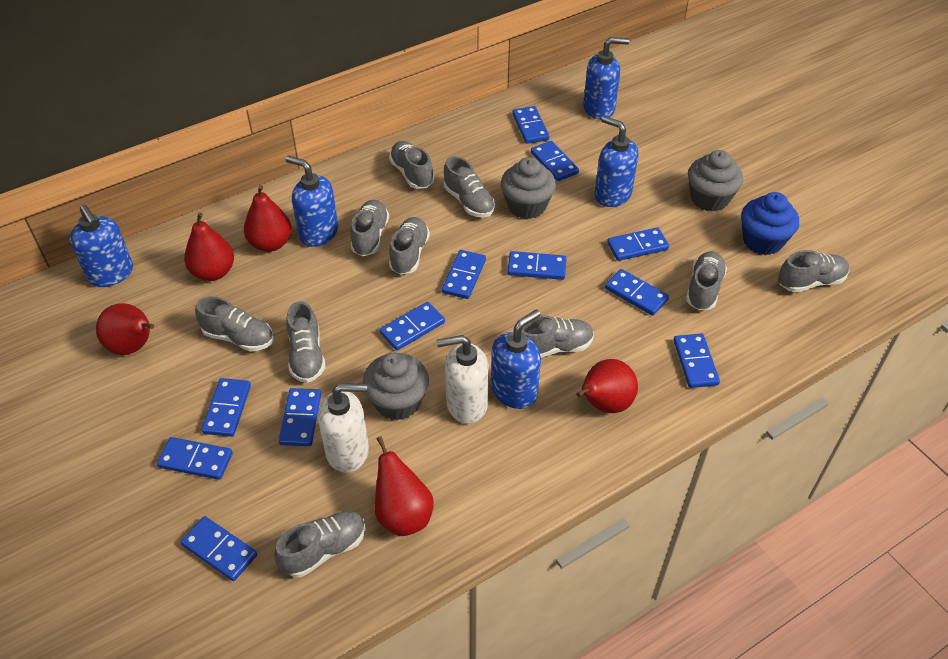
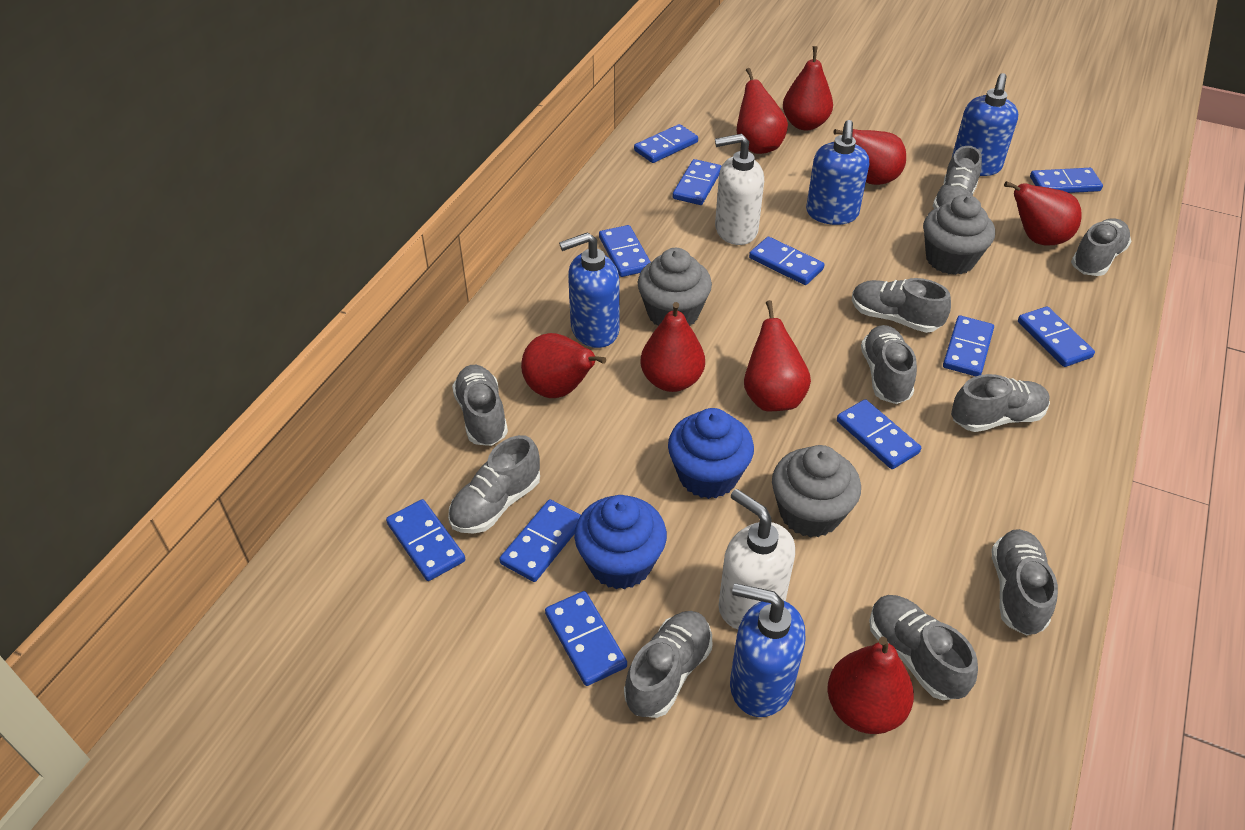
blue cupcake: [741,192,799,255] = 1 -> [574,495,667,589] [668,408,754,499] = 2
blue domino: [157,437,233,480] [180,516,257,581] [201,378,251,437] [278,388,321,446] [380,302,445,350] [442,250,486,299] [507,251,567,280] [512,106,549,144] [531,141,579,181] [605,269,669,316] [607,228,669,261] [674,333,720,388] = 12 -> [386,499,465,581] [499,500,581,582] [545,591,627,686] [599,225,650,277] [634,124,698,163] [673,159,722,205] [749,237,824,285] [837,399,921,469] [943,316,994,376] [1018,306,1095,367] [1030,168,1103,193] = 11
blue soap dispenser: [70,204,133,287] [285,156,338,247] [491,309,541,409] [583,37,629,120] [595,116,638,207] = 5 -> [559,232,620,348] [730,583,806,717] [806,120,869,225] [952,73,1018,176] = 4
red pear: [96,303,154,355] [184,213,234,281] [244,185,292,252] [375,436,434,536] [576,359,638,413] = 5 -> [521,333,606,398] [641,302,705,392] [736,68,788,154] [744,300,811,411] [783,46,833,130] [827,637,914,734] [833,129,906,185] [1004,181,1082,245] = 8

